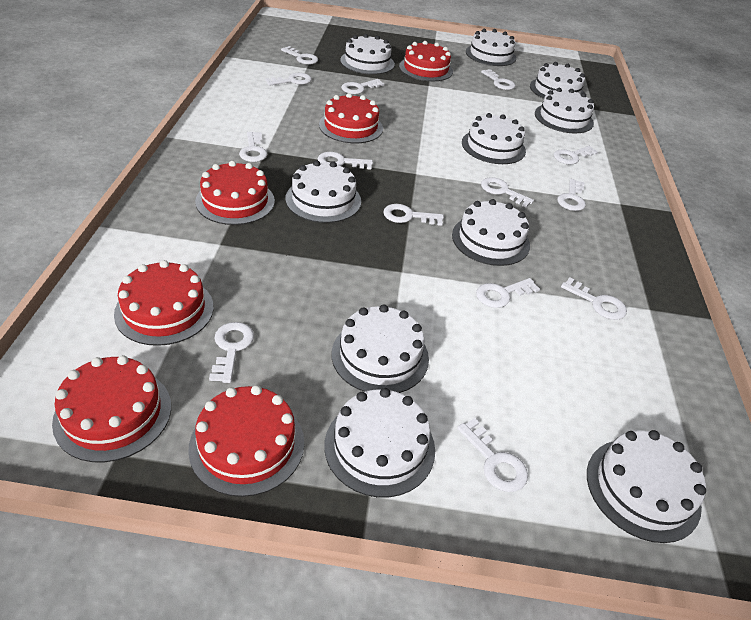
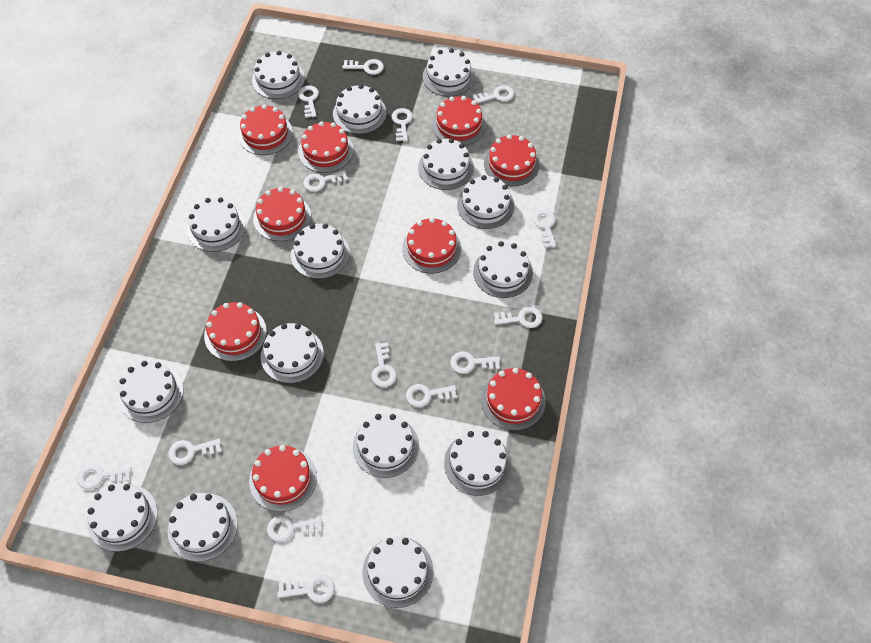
red cake: [52,355,171,462] [114,260,214,346] [188,385,304,497] [195,161,275,225] [319,93,383,143] [399,41,453,81] = 6 -> [204,302,267,361] [238,104,293,155] [249,445,317,512] [253,187,311,241] [298,121,354,173] [402,218,461,273] [432,96,486,145] [481,368,546,430] [484,134,540,186] = 9
white cake: [286,160,361,223] [324,388,435,497] [332,304,429,393] [340,34,395,75] [452,199,530,266] [462,113,526,164] [466,29,516,66] [530,62,585,99] [535,88,594,134] [587,430,706,543] = 10 -> [87,483,158,552] [118,361,183,423] [167,493,238,562] [187,197,246,252] [252,51,305,99] [261,323,324,383] [291,223,350,279] [333,84,387,134] [353,413,419,478] [362,537,433,608] [418,138,474,190] [423,48,475,97] [444,430,511,496] [457,175,514,229] [473,241,533,298] = 15

